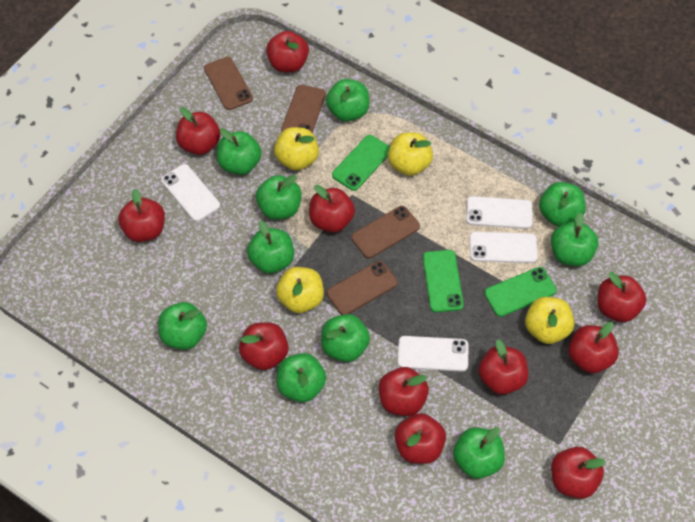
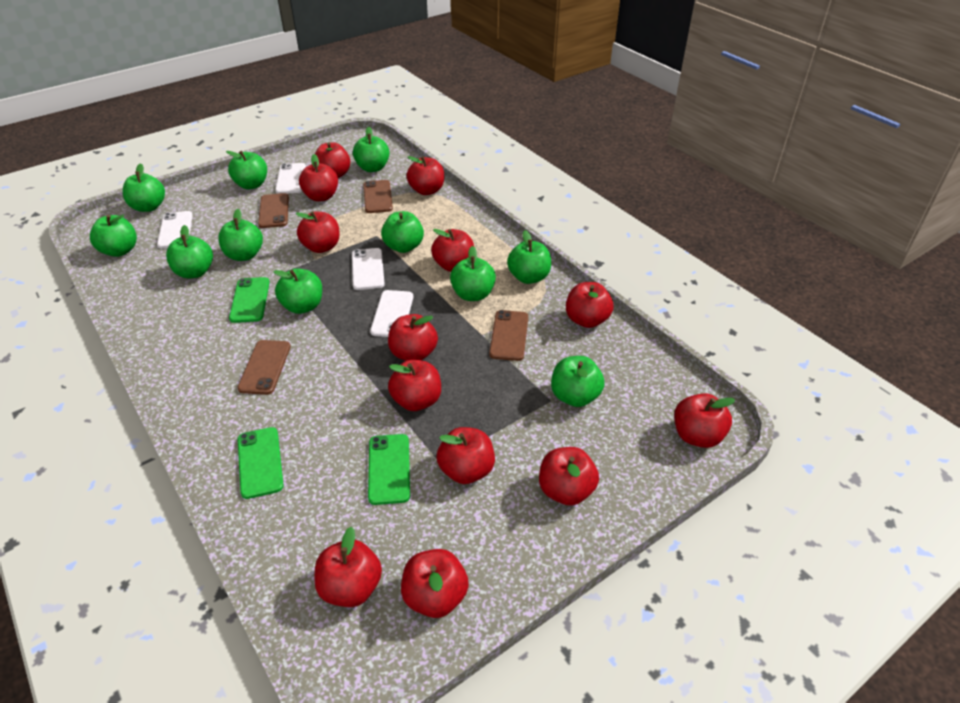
green apple: [158,302,207,350] [217,128,262,175] [247,220,294,274] [256,175,302,220] [277,353,326,402] [321,314,370,362] [326,79,369,122] [453,427,505,479] [539,182,586,226] [551,212,598,266] = 10 -> [90,215,137,257] [123,163,165,212] [166,225,213,279] [218,209,263,261] [226,151,267,189] [273,269,322,314] [353,127,390,172] [381,211,424,253] [450,246,496,301] [507,230,551,284] [551,356,605,407] = 11
red apple: [118,188,165,242] [176,107,220,155] [239,322,288,370] [266,31,309,72] [309,185,355,233] [379,367,429,416] [395,413,446,464] [479,339,528,395] [551,447,605,499] [568,322,619,373] [598,272,646,322] = 11 -> [296,211,340,253] [299,154,338,201] [315,142,350,178] [315,527,382,607] [388,314,438,361] [388,360,441,411] [401,549,469,618] [407,156,444,195] [431,229,474,272] [437,427,495,484] [539,447,599,506] [566,282,614,328] [674,393,735,448] = 13
yellow apple: [274,127,319,171] [276,267,324,313] [388,132,433,176] [525,297,574,344] = 4 -> none = 0

